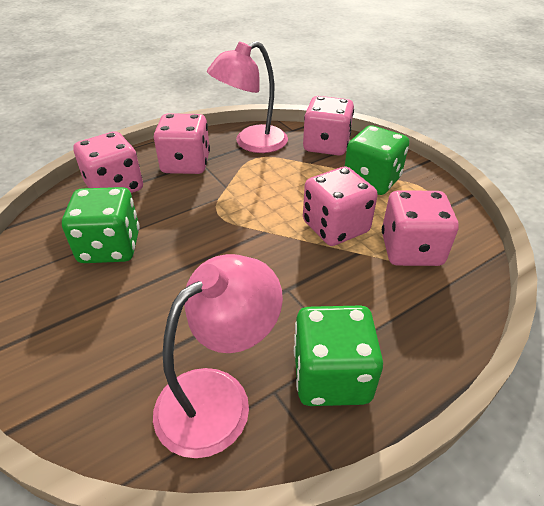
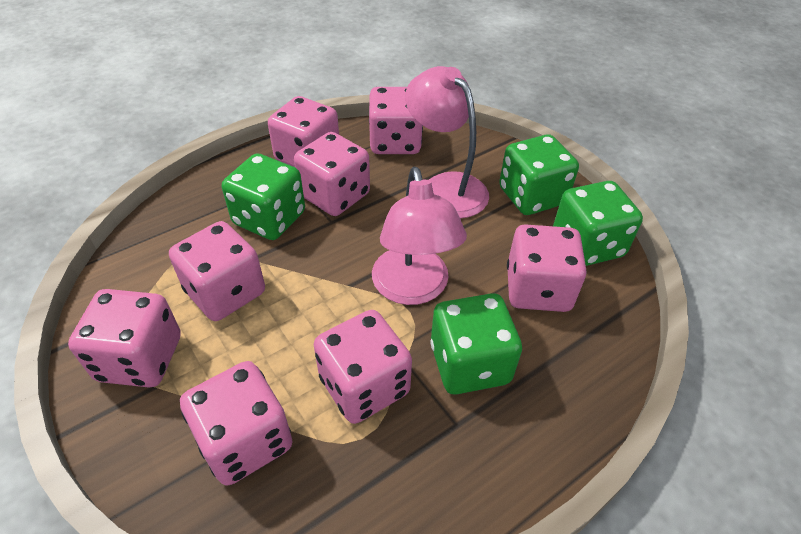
green dice: [62,187,140,263] [294,305,383,406] [345,125,409,195] = 3 -> [222,153,305,240] [430,293,522,395] [499,134,579,215] [553,181,643,266] = 4
pink dice: [73,131,143,193] [154,113,210,174] [303,96,354,156] [303,167,378,246] [382,190,459,266] = 5 -> [68,289,181,388] [169,221,265,321] [180,361,293,486] [268,96,339,167] [294,132,370,216] [314,310,412,424] [369,87,423,154] [507,224,586,312] = 8

